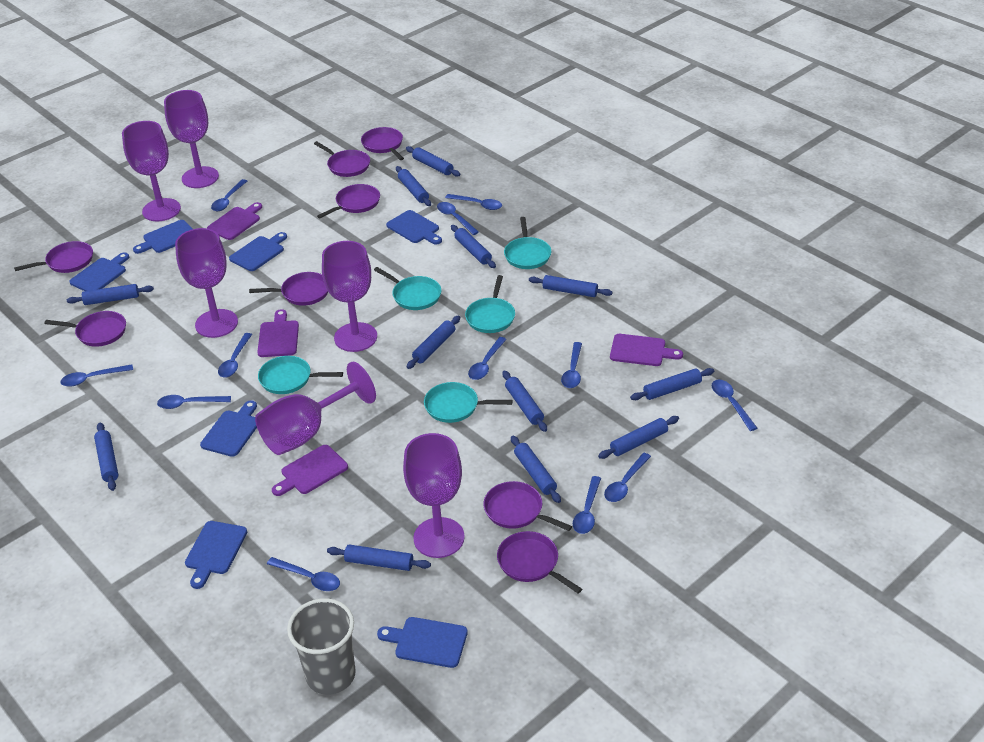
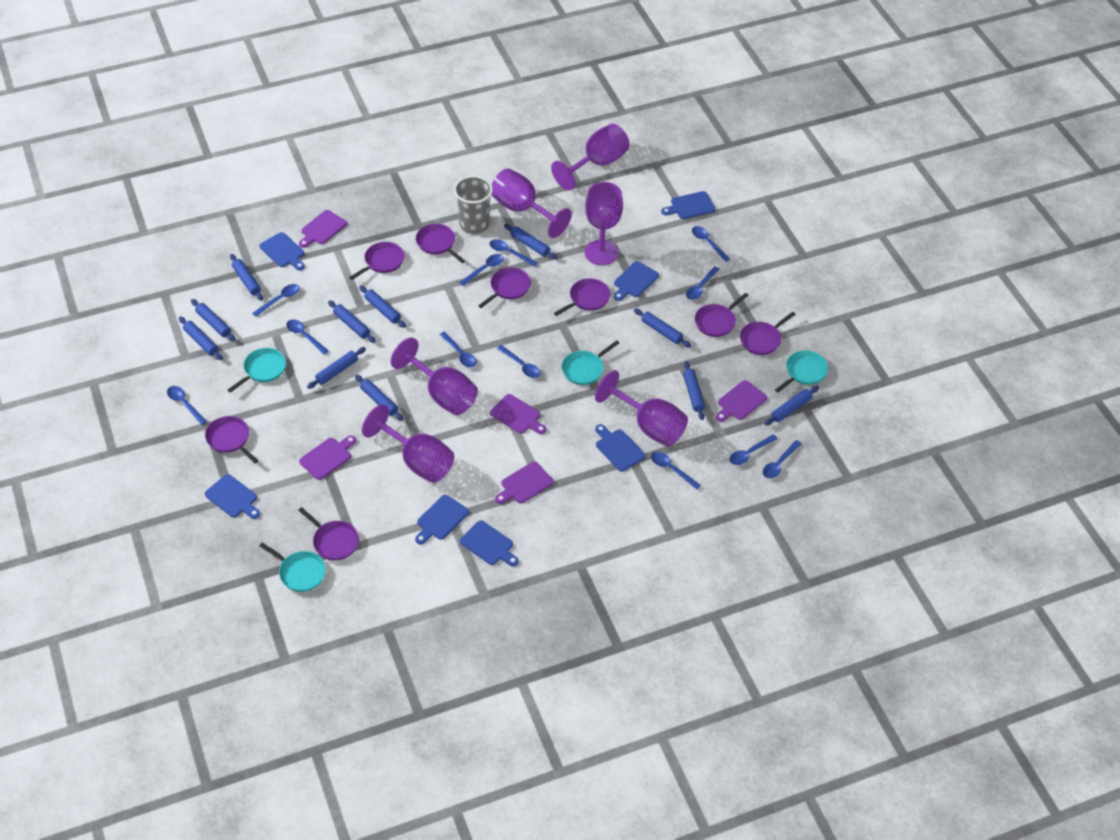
blue rolling pin: [67,284,154,305] [94,423,118,491] [327,545,431,571] [396,166,431,206] [406,146,460,177] [407,315,460,369] [451,225,496,268] [502,371,547,432] [511,436,561,503] [529,275,613,297] [598,416,679,459] [630,368,714,400] = 12 -> [179,316,223,360] [191,299,236,341] [230,254,263,301] [307,347,366,389] [328,300,376,343] [355,375,404,421] [359,286,406,328] [504,224,558,259] [634,308,691,348] [683,361,705,420] [765,386,819,425] = 11
purple cutting board: [207,202,262,240] [257,309,299,357] [272,445,348,496] [610,334,683,366] = 4 -> [299,210,347,248] [299,435,356,480] [490,394,546,434] [495,462,554,504] [716,380,767,422] = 5
turquoise pan: [258,356,343,394] [374,267,441,310] [424,382,512,423] [465,275,515,333] [504,217,551,269] = 5 -> [228,348,286,393] [259,543,326,592] [562,340,620,385] [775,351,828,393] = 4

